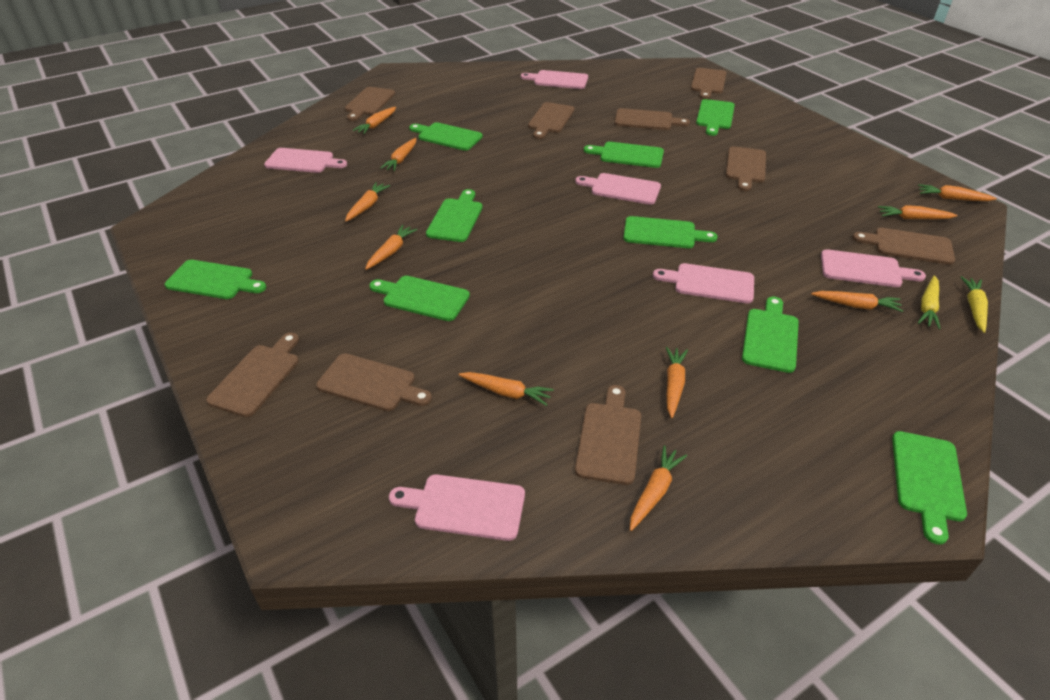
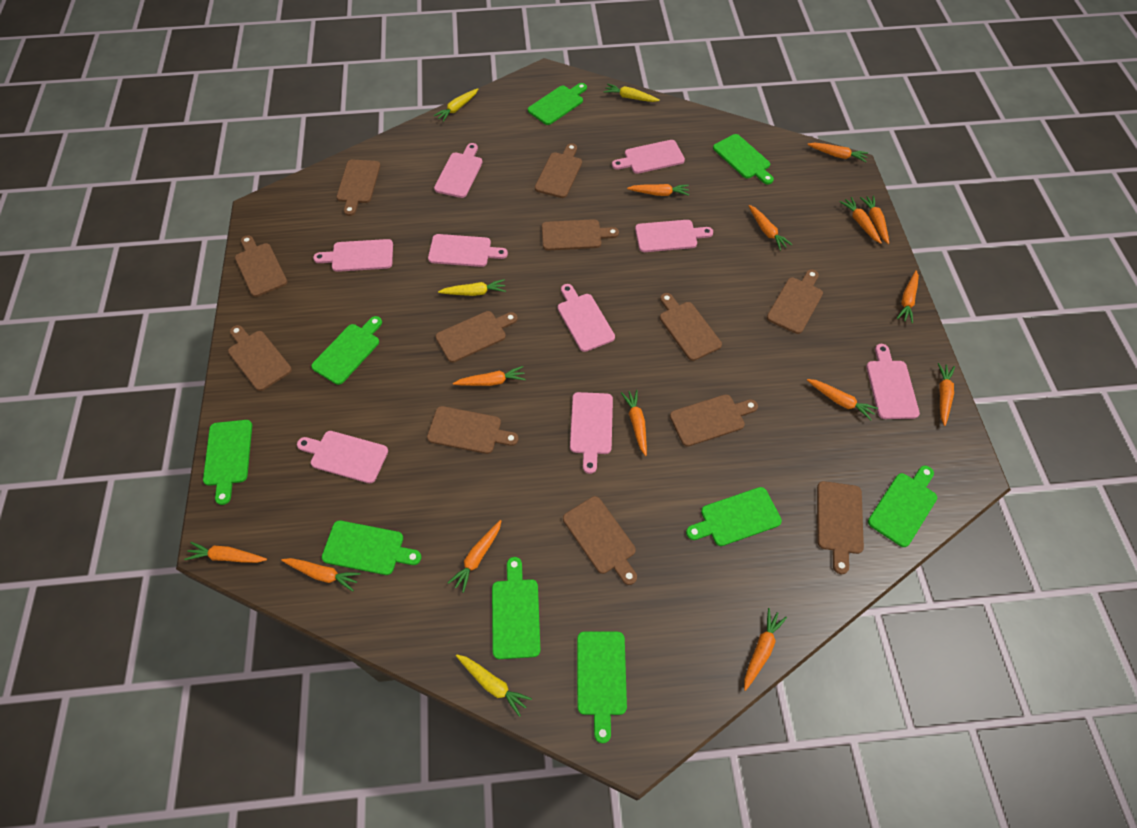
brown cutting board: [206,333,299,417] [316,353,432,411] [345,87,395,121] [528,102,575,139] [575,385,641,485] [614,108,690,130] [691,68,726,99] [726,146,766,191] [852,228,955,265] = 9 -> [228,325,292,391] [235,235,287,297] [336,159,380,216] [427,406,518,454] [435,311,518,363] [535,143,582,198] [542,219,619,251] [563,496,637,585] [660,293,722,361] [670,394,758,447] [767,270,823,334] [817,481,864,574] = 12
orange carrot: [345,182,390,221] [352,107,396,134] [365,225,418,270] [380,138,416,171] [459,372,554,406] [630,445,687,531] [666,347,688,418] [811,291,903,312] [878,205,957,219] [918,184,997,201] = 10 -> [184,542,267,563] [281,558,361,592] [448,520,501,593] [453,366,526,386] [621,390,647,456] [627,184,689,196] [744,608,787,691] [748,205,792,251] [807,143,868,162] [807,379,878,420] [839,197,882,244] [860,195,889,244] [897,270,919,323] [938,363,955,426] = 14
pink cutting board: [264,148,347,173] [389,474,525,541] [521,70,588,89] [575,173,661,205] [653,263,754,303] [821,249,926,287] = 6 -> [297,431,388,483] [313,239,393,272] [428,234,508,267] [434,143,482,198] [558,284,615,352] [570,392,613,474] [612,140,685,174] [635,220,713,252] [866,344,920,419] = 9
yellow carrot: [918,275,941,329] [961,276,988,333] = 2 -> [434,88,478,122] [438,279,506,296] [456,654,532,717] [604,84,660,102] = 4

